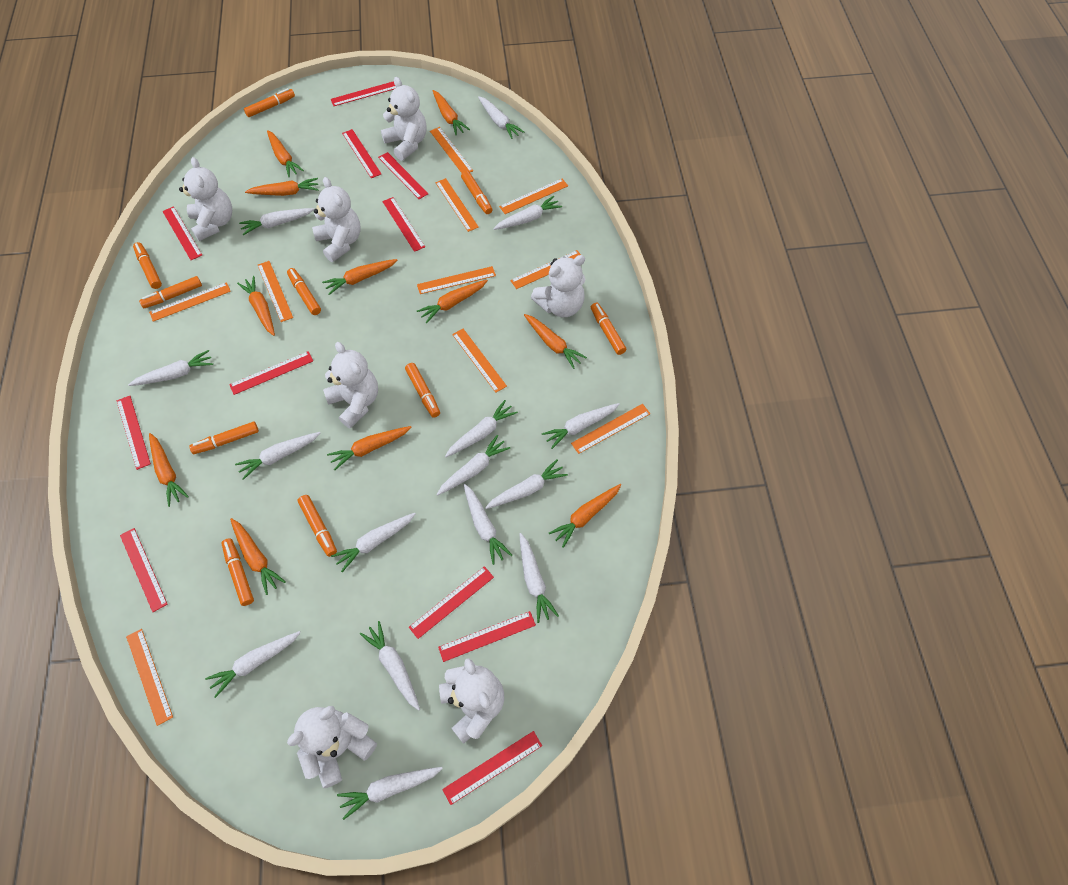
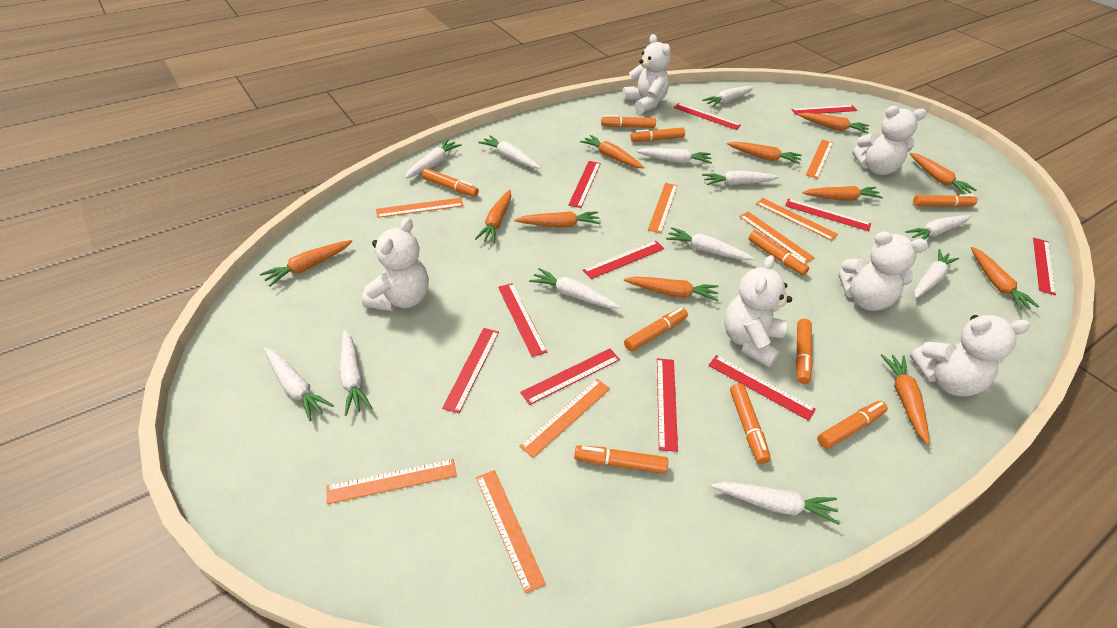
orange ruler: [126,629,173,726] [149,282,231,322] [258,261,293,322] [417,266,496,294] [430,127,473,173] [436,178,479,232] [452,329,507,393] [499,179,568,214] [510,250,581,289] [571,404,650,454] = 10 -> [326,459,457,504] [376,198,463,218] [476,470,546,594] [519,379,610,458] [648,183,678,233] [739,212,815,263] [756,198,838,241] [806,140,833,179] = 8
white carrot: [128,350,213,386] [205,631,301,698] [235,432,320,480] [239,208,314,235] [331,513,416,572] [337,767,443,820] [360,621,420,711] [436,435,510,496] [445,400,518,457] [464,484,512,565] [478,96,524,139] [485,459,568,509] [493,196,562,230] [519,533,559,623] [542,403,620,449] = 15 -> [264,347,334,421] [339,329,372,416] [405,139,462,179] [478,135,541,169] [529,268,621,308] [636,148,712,164] [666,227,755,260] [702,86,754,107] [702,171,779,185] [711,482,840,525] [905,215,970,240] [914,249,959,298] = 12
white teddy bear: [179,157,232,241] [287,706,377,788] [312,177,360,262] [323,342,378,429] [381,77,427,161] [439,658,504,744] [531,255,585,317] = 7 -> [362,217,429,311] [622,34,671,114] [724,255,792,368] [839,231,928,311] [852,106,927,175] [910,315,1030,396] = 6

